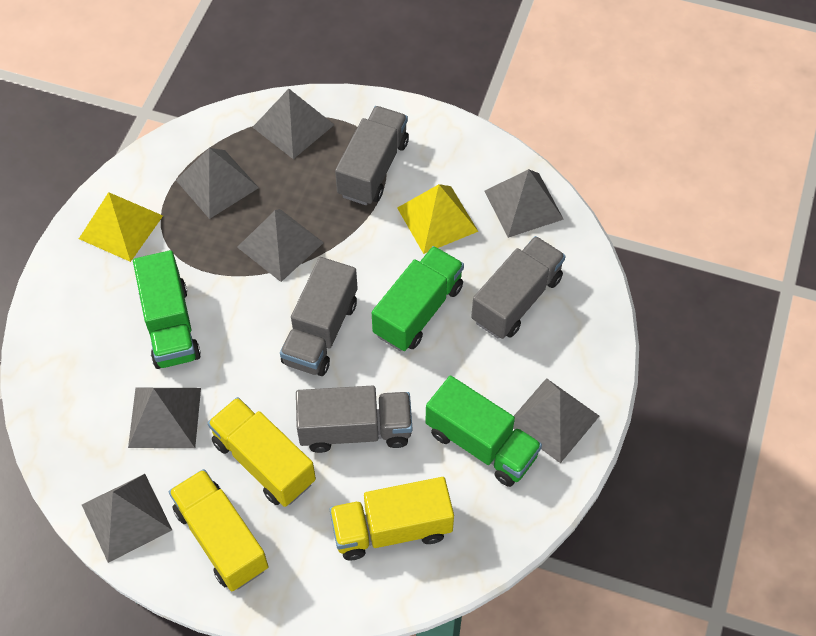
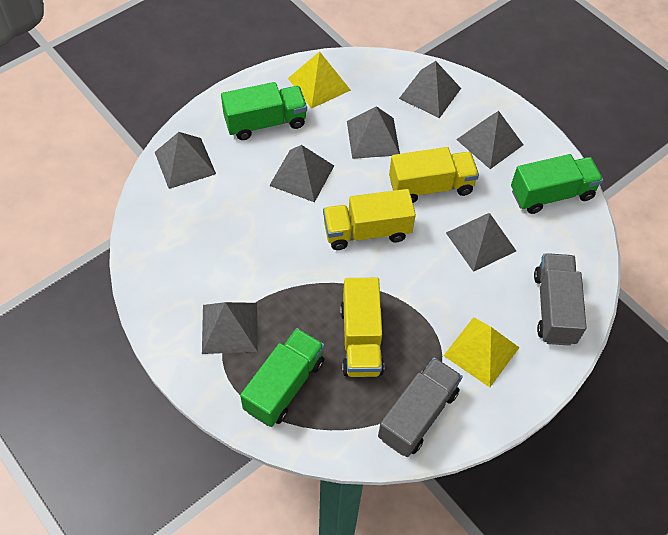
grey truck: [280,257,358,376] [296,386,412,453] [335,106,409,205] [471,236,566,339] = 4 -> [378,357,463,457] [534,253,587,346] = 2

